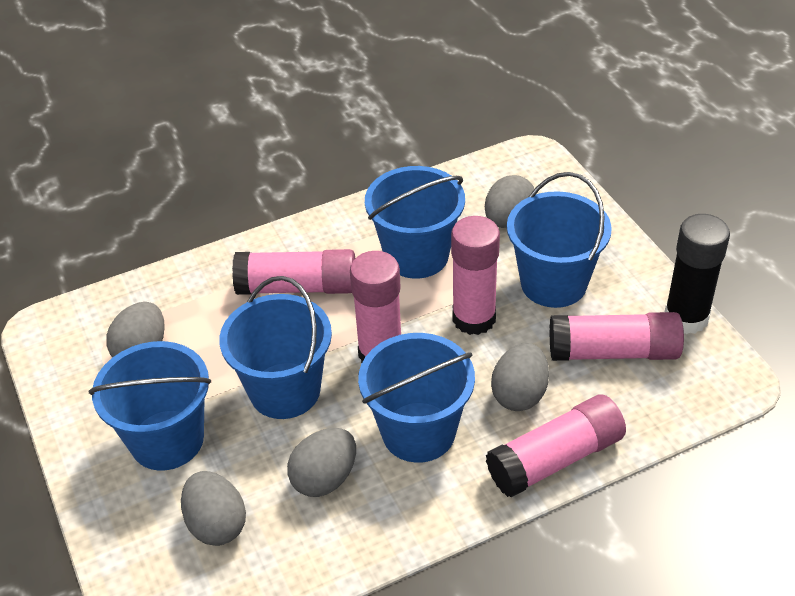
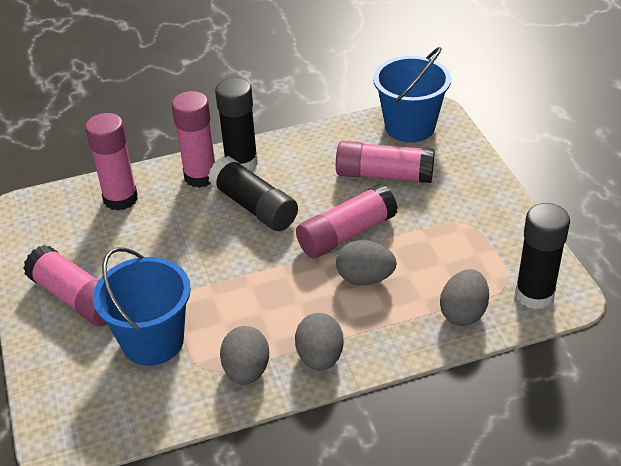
black glue stick: [665,214,730,334] = 1 -> [208,156,298,231] [215,78,258,171] [515,203,570,310] = 3
blue bucket: [89,341,211,471] [219,276,332,419] [358,333,475,463] [365,166,465,279] [507,172,612,308] = 5 -> [93,247,191,366] [373,47,451,142] = 2
grey egg: [106,302,165,358] [181,471,246,546] [287,428,356,497] [485,175,535,228] [491,343,549,411] = 5 -> [220,326,269,385] [295,313,344,371] [336,240,397,285] [440,269,489,326] = 4

